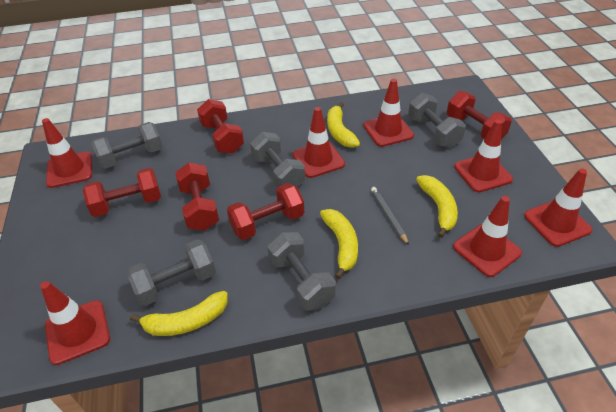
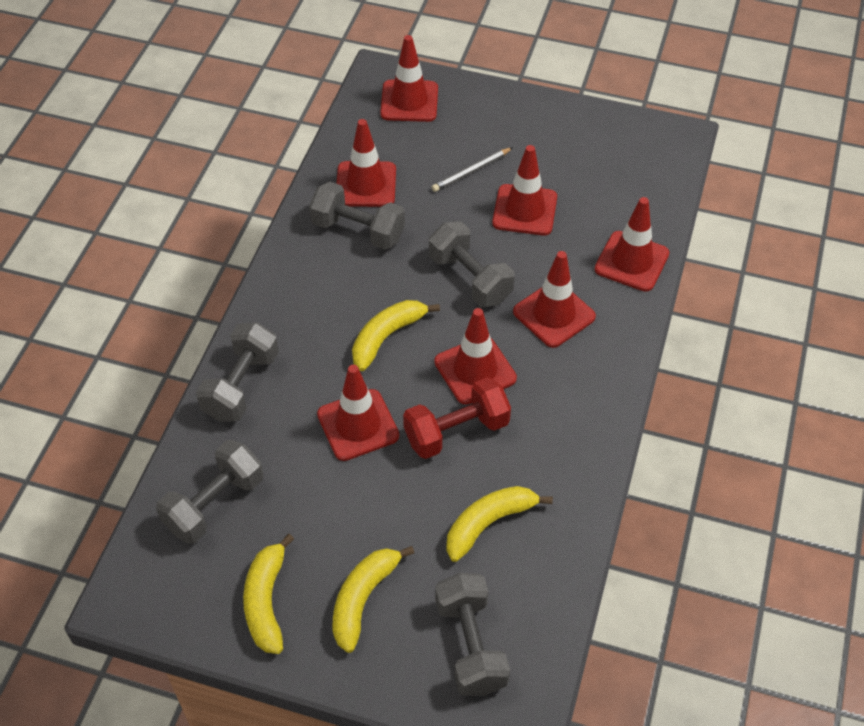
red dumbbell: [83,168,161,217] [175,163,219,231] [197,99,244,154] [227,183,304,240] [447,91,512,139] = 5 -> [403,377,511,459] = 1

